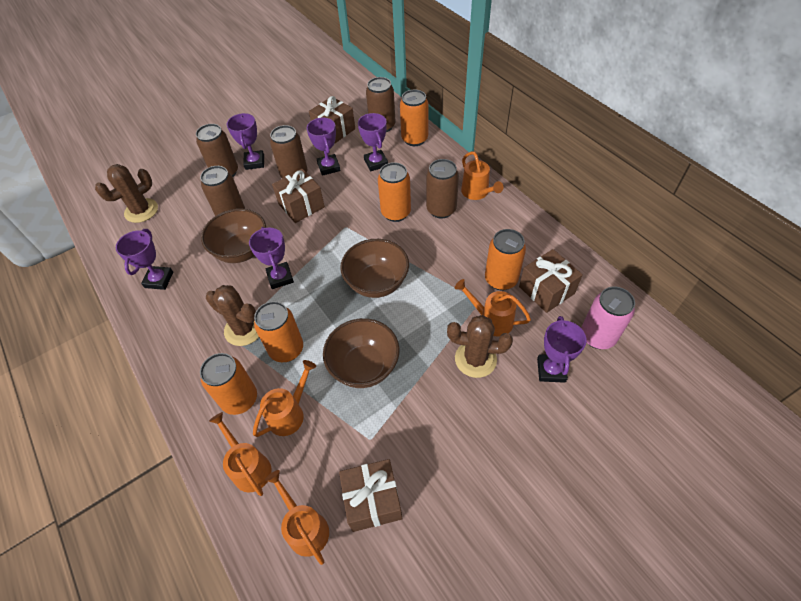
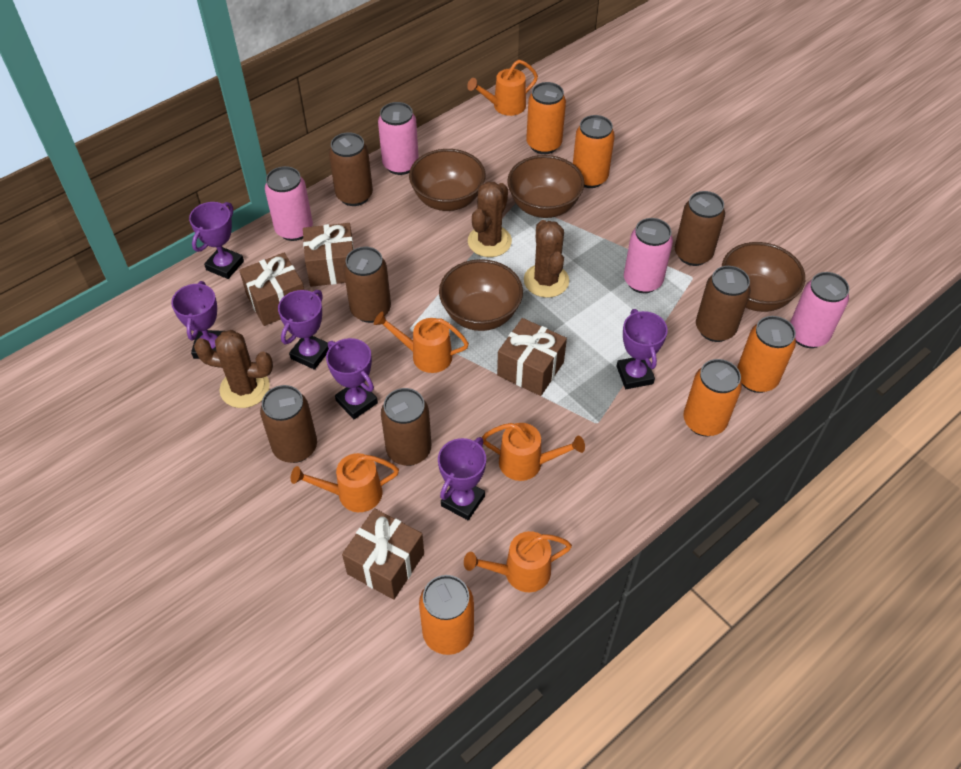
brown bowl: [201,209,266,263] [323,318,400,388] [340,239,409,298] = 3 -> [409,149,486,211] [439,259,523,331] [507,155,584,218] [722,242,805,312] = 4
brown can: [196,124,238,177] [200,166,245,216] [270,125,307,178] [366,77,396,132] [426,159,459,219] = 5 -> [260,385,317,463] [329,132,373,206] [343,247,391,323] [381,388,431,466] [675,191,725,266] [696,266,751,342] = 6
pink can: [581,287,635,349] = 1 -> [265,166,313,241] [378,102,419,175] [624,218,673,293] [790,272,849,348] = 4

